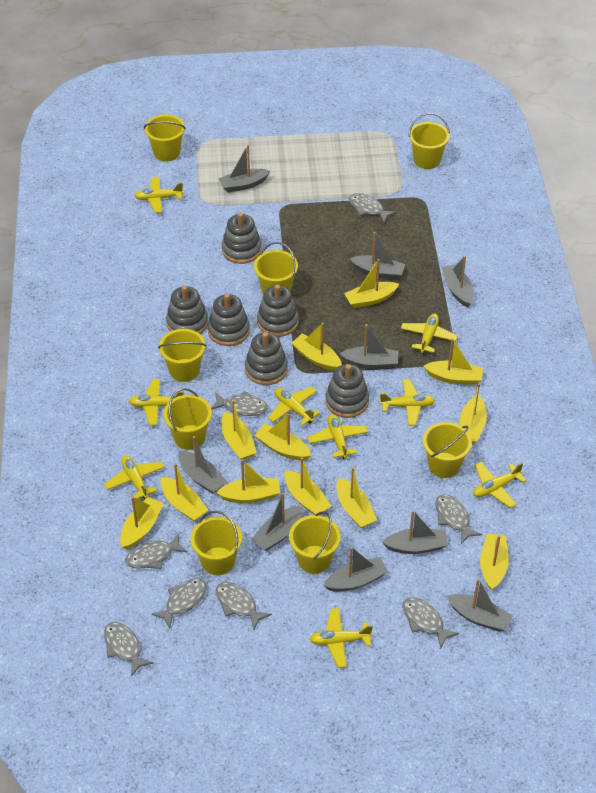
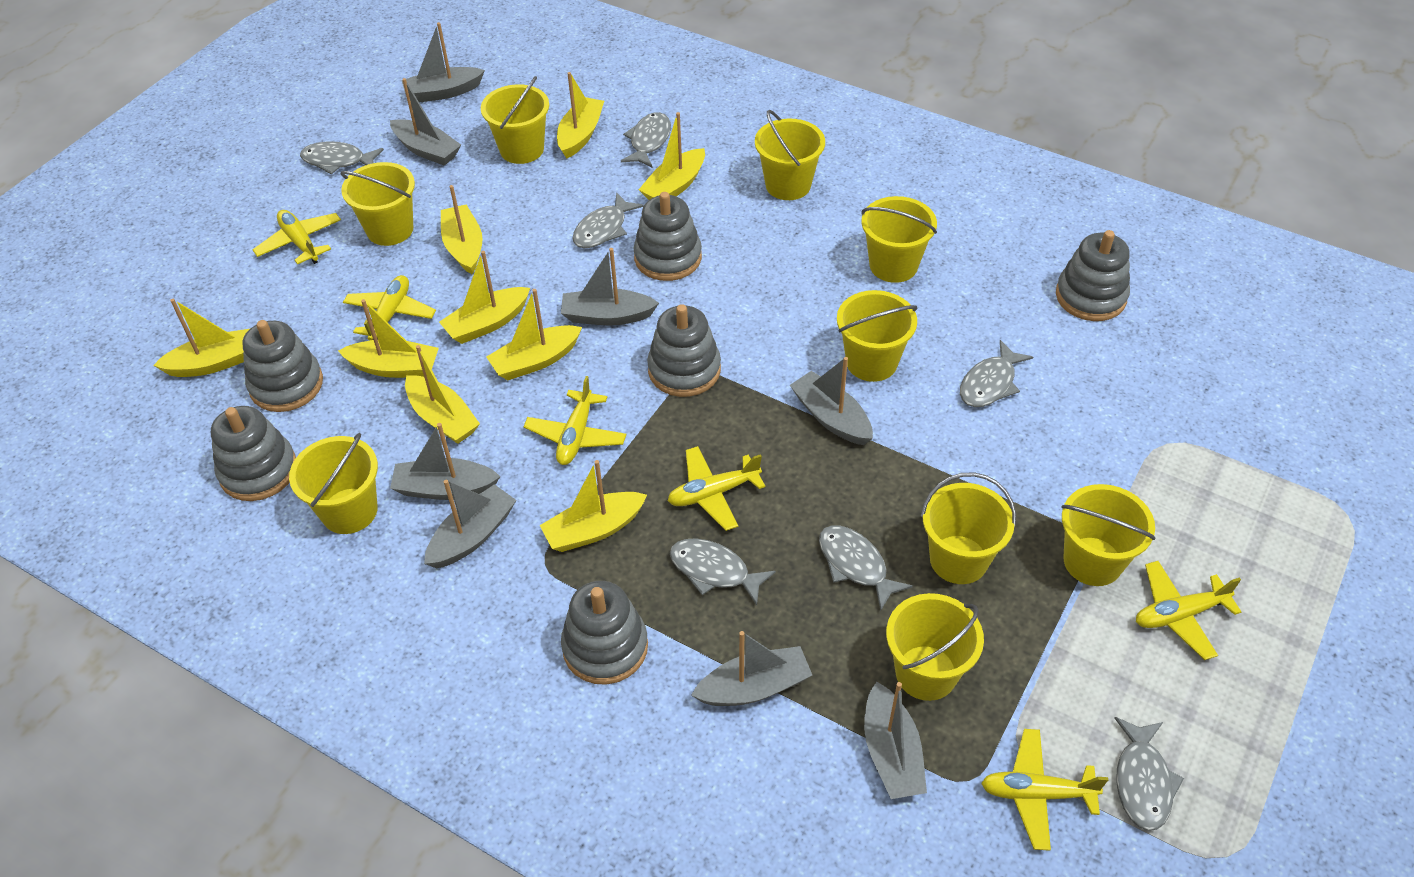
grey boat: [178,436,227,494] [218,145,270,193] [251,493,303,551] [323,547,388,592] [340,324,398,369] [350,232,405,279] [382,510,448,554] [442,256,474,308] [447,578,513,632] = 9 -> [390,78,461,166] [390,423,501,500] [401,22,485,103] [424,480,516,568] [561,248,659,325] [691,631,812,706] [790,357,873,445] [864,682,927,799] = 8
grey fish: [104,622,154,677] [125,533,188,569] [151,578,207,629] [211,391,268,416] [216,582,272,630] [349,193,396,223] [402,598,459,649] [435,494,482,544] = 8 -> [300,142,384,175] [572,192,644,248] [621,112,671,167] [670,538,776,605] [819,525,913,611] [960,340,1033,407] [1114,717,1184,831] = 7
yellow boat: [120,496,164,550] [161,463,208,522] [216,459,280,503] [222,400,257,460] [255,414,312,461] [284,457,331,515] [292,323,342,371] [337,467,377,528] [344,259,399,308] [424,338,483,385] [460,383,487,444] [480,533,509,590] = 12 -> [153,299,249,377] [338,299,439,378] [405,345,480,444] [439,251,530,344] [441,185,483,274] [487,289,582,380] [540,460,647,552] [557,72,604,159] [639,112,705,200] = 9
yellow bucket: [144,115,186,162] [158,329,207,382] [164,388,212,450] [191,511,242,575] [254,242,298,294] [289,511,341,574] [408,113,450,169] [423,422,472,478] = 8 -> [289,433,378,534] [341,162,415,246] [481,76,549,164] [755,110,825,200] [837,290,917,382] [862,196,937,283] [886,593,984,701] [921,472,1016,584] [1061,484,1155,586] = 9
yellow plane: [104,455,164,499] [129,379,184,425] [134,177,184,213] [268,387,320,426] [307,414,368,459] [309,608,373,668] [379,379,435,426] [401,314,458,354] [473,462,527,508] = 9 -> [252,210,341,264] [343,275,436,341] [523,376,626,465] [668,446,765,531] [981,729,1108,851] [1136,561,1241,660] = 6

